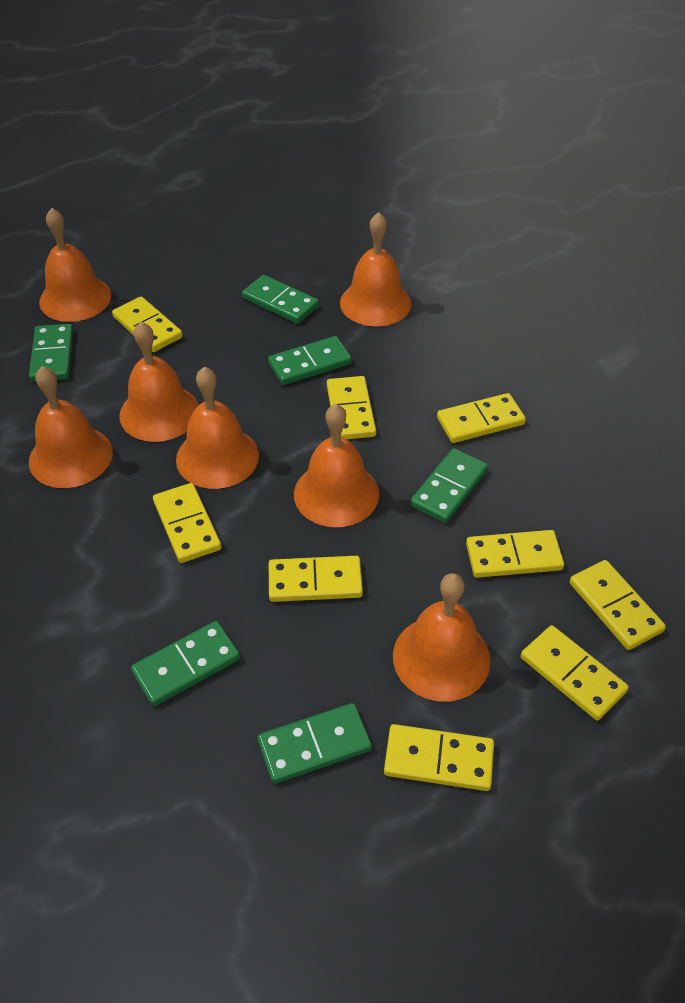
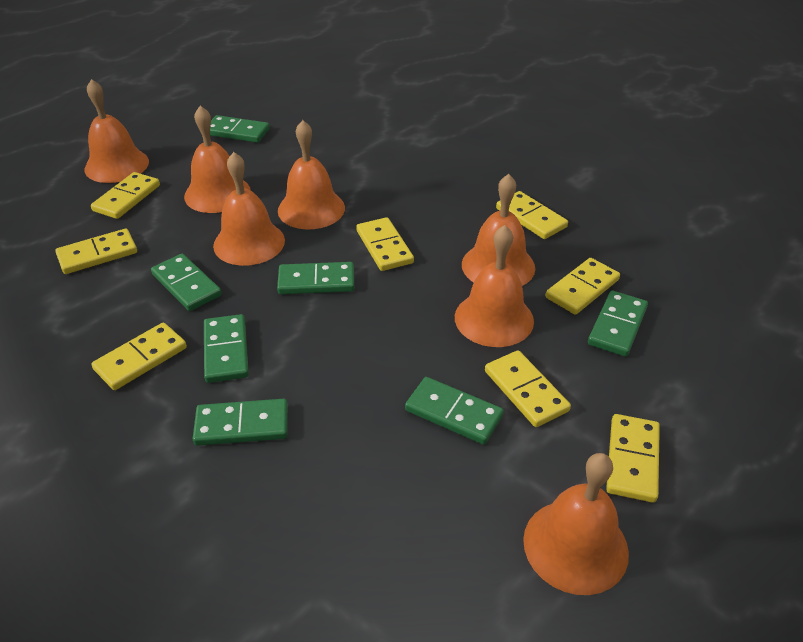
green domino: [29,324,73,382] [131,621,240,706] [242,275,319,324] [258,703,372,784] [268,336,352,385] [410,448,488,523] = 6 -> [151,254,222,311] [193,399,288,446] [204,314,249,383] [210,115,270,143] [277,262,354,294] [405,377,504,445] [588,291,648,357] = 7
yellow domino: [112,297,183,352] [153,483,221,563] [269,556,363,602] [327,376,376,439] [384,724,494,791] [437,393,526,443] [466,530,564,578] [521,625,629,721] [570,560,666,650] = 9 -> [55,229,137,274] [91,172,160,219] [91,323,187,390] [356,217,414,271] [485,350,571,427] [496,191,568,239] [545,258,620,315] [606,414,660,503] = 8

